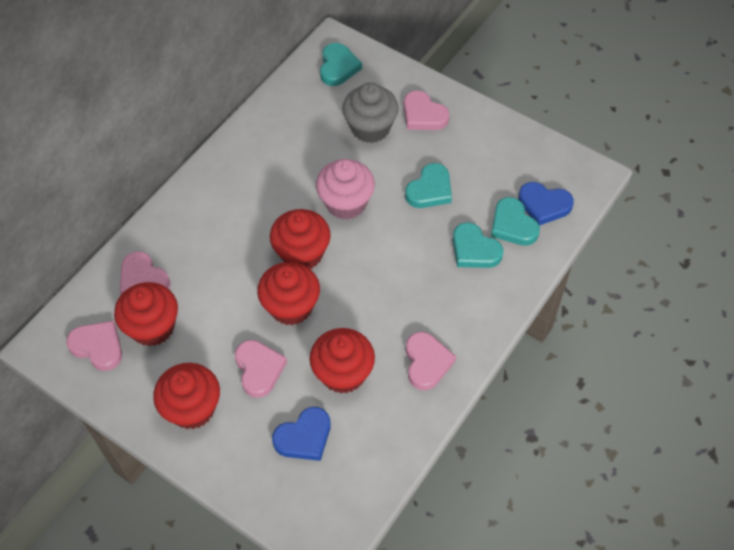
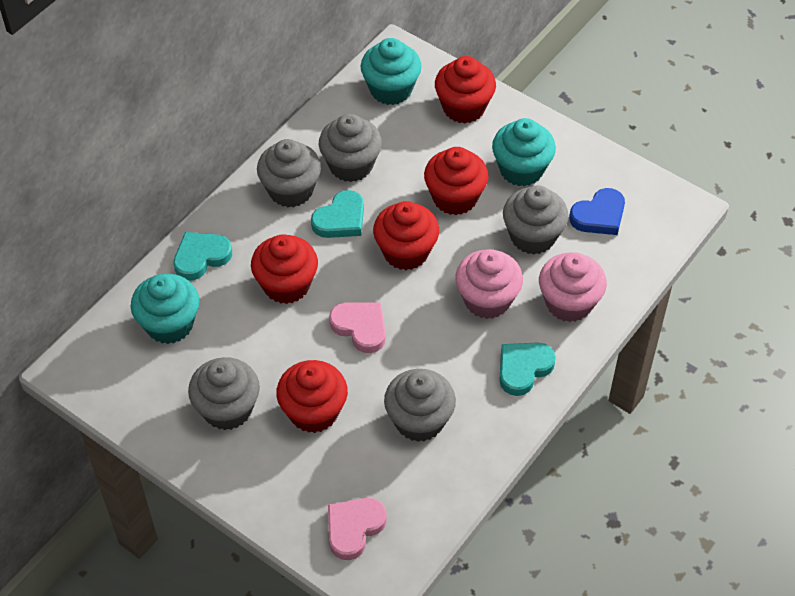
blue heart: [272,407,330,461] [518,182,574,226] = 2 -> [569,188,625,235] = 1
grey cupcake: [342,83,399,143] = 1 -> [188,357,260,430] [257,139,321,207] [319,114,382,182] [384,369,456,442] [503,185,569,254] = 5
pink cupcake: [316,159,375,220] = 1 -> [455,249,523,319] [539,252,607,322] = 2
pink heart: [66,321,122,371] [120,251,170,294] [235,340,287,398] [404,90,450,130] [406,332,456,390] = 5 -> [328,498,387,560] [329,302,386,353] = 2
turquoise cupcake: none = 0 -> [131,274,199,344] [361,38,422,105] [492,118,556,186] = 3
turquoise heart: [320,43,362,86] [405,163,452,208] [453,222,503,268] [491,197,540,246] = 4 -> [173,232,232,281] [311,190,364,238] [499,342,556,396] = 3

